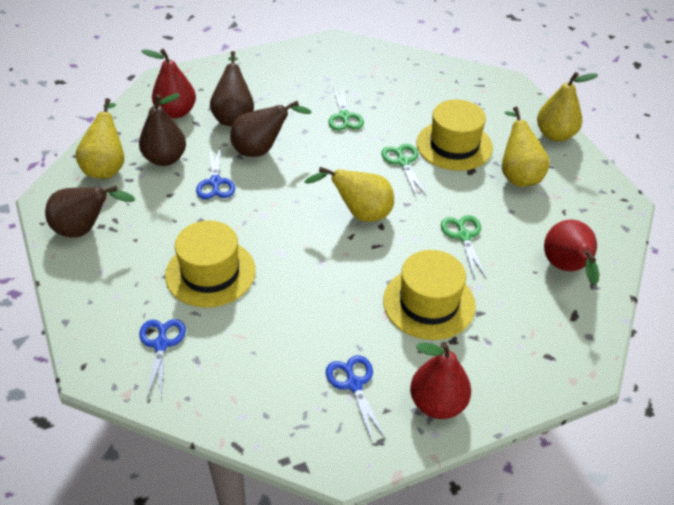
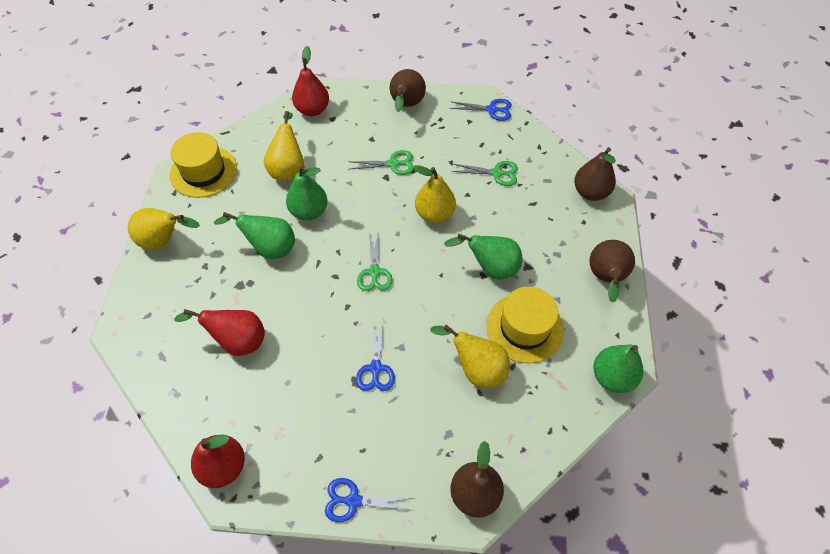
green pear: none = 0 -> [214,212,295,259] [286,165,327,220] [444,234,523,280] [594,344,643,393] = 4
yellow hat: [165,220,256,308] [383,250,476,340] [417,99,493,171] = 3 -> [170,132,237,198] [486,287,564,363] = 2

